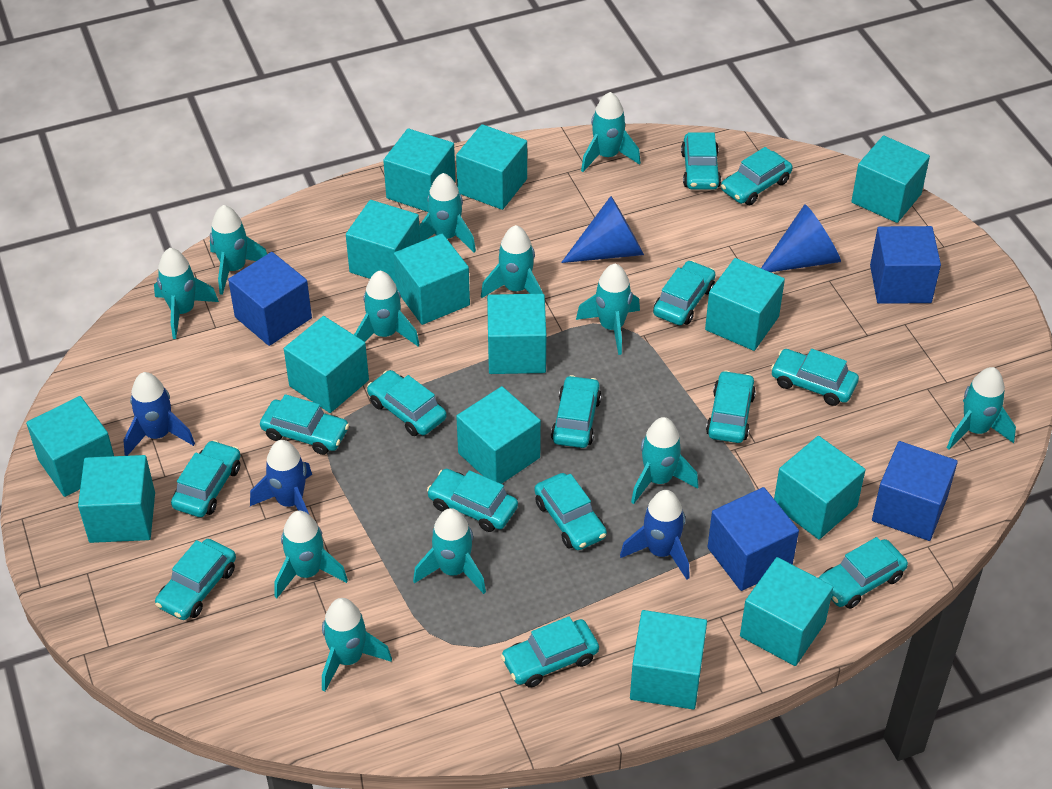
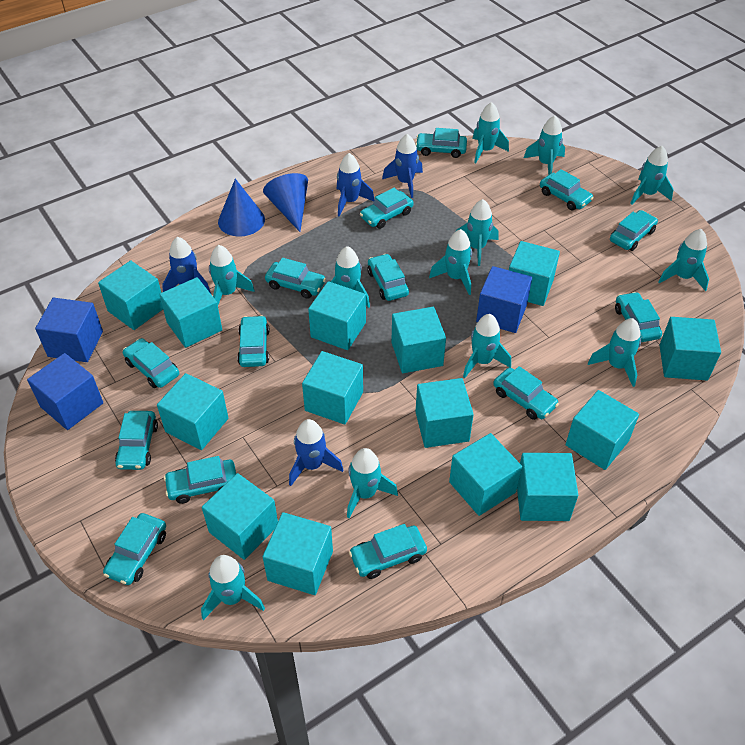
blue cube: [228,252,312,346] [708,487,799,591] [870,226,941,304] [872,441,958,541] = 4 -> [27,353,103,430] [35,297,103,362] [476,266,532,333] = 3
blue rocket: [124,372,195,456] [250,440,312,514] [620,490,690,580] = 3 -> [162,237,211,294] [289,419,343,486] [337,153,374,217] [382,134,423,198] = 4

